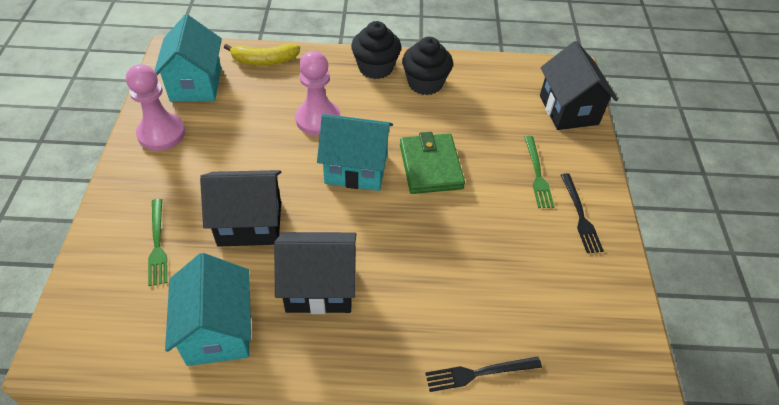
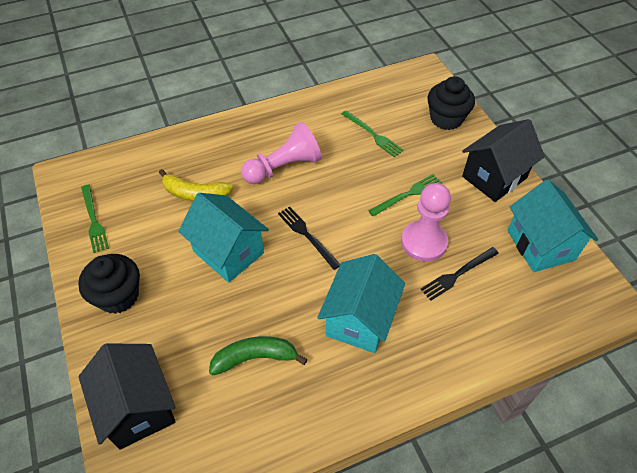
black house: [200,170,281,247] [274,232,356,314] [540,41,618,130] = 3 -> [78,343,176,449] [462,119,545,202] = 2
green banana: none = 0 -> [209,336,308,375] = 1
green fork: [148,199,167,286] [524,136,554,208] = 2 -> [81,185,109,253] [341,110,404,157] [368,174,442,217] = 3
green wallet: [400,132,465,194] = 1 -> none = 0

